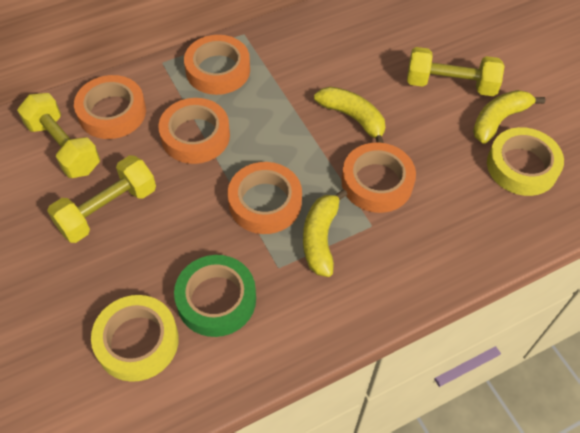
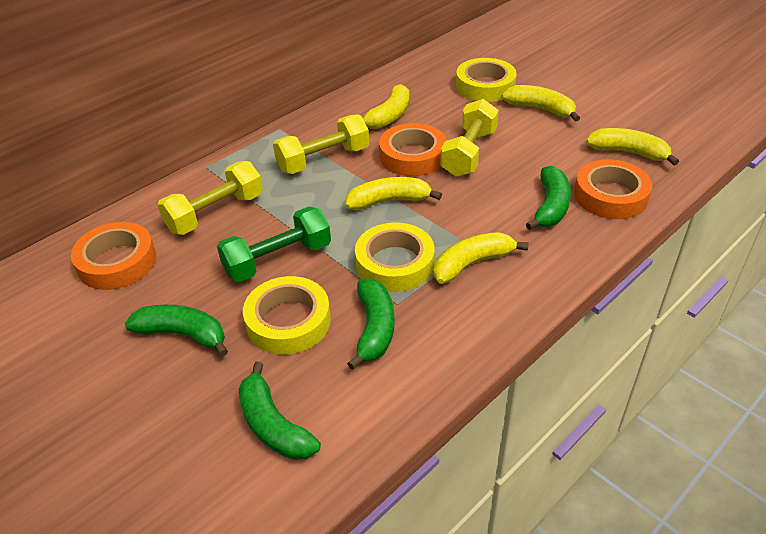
green banana: none = 0 -> [124,305,228,357] [239,362,321,460] [347,278,395,370] [526,166,571,230] = 4
green dumbbell: none = 0 -> [217,207,331,282] = 1
green tape: [174,255,256,337] = 1 -> none = 0
orange tape: [74,75,146,139] [158,98,230,164] [184,35,250,95] [228,162,302,234] [341,143,416,213] = 5 -> [71,222,156,290] [379,123,446,176] [574,159,652,219] = 3
yellow banana: [303,189,348,277] [314,87,385,143] [473,90,546,144] = 3 -> [345,177,442,210] [363,84,409,129] [433,232,529,284] [502,85,580,122] [586,128,679,166] = 5
yellow tape: [91,295,179,382] [487,127,564,196] = 2 -> [243,276,331,355] [355,222,435,292] [456,58,517,102] = 3

